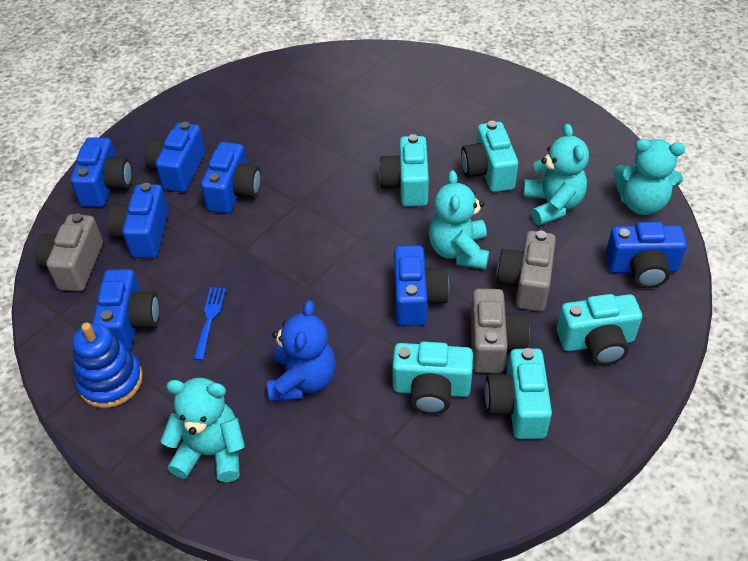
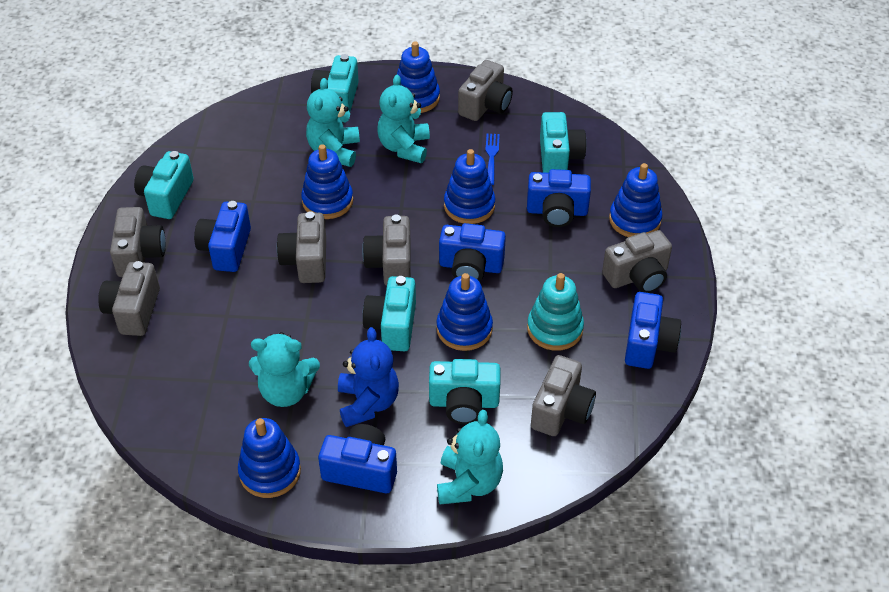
blue camera: [70,137,132,207] [92,269,160,350] [107,183,169,258] [145,122,205,192] [201,142,261,214] [394,246,449,326] [605,222,687,288] = 7 -> [194,201,251,272] [318,424,397,493] [439,223,506,281] [527,169,591,227] [625,292,681,369] = 5
blue stacking toy: [72,323,143,408] = 1 -> [238,418,301,498] [301,144,353,219] [397,41,440,113] [436,273,493,351] [444,149,495,224] [609,163,663,237] = 6
grey camera: [35,213,103,292] [471,289,530,373] [496,230,556,312] = 3 -> [98,261,160,336] [110,207,166,277] [277,211,326,283] [362,215,411,286] [458,60,513,121] [531,355,596,436] [602,230,672,293] = 7
turquoise stacking toy: none = 0 -> [527,273,584,351] = 1

